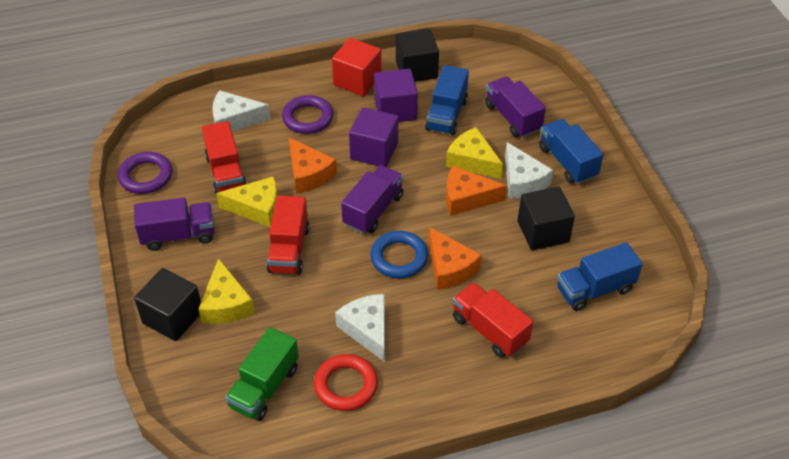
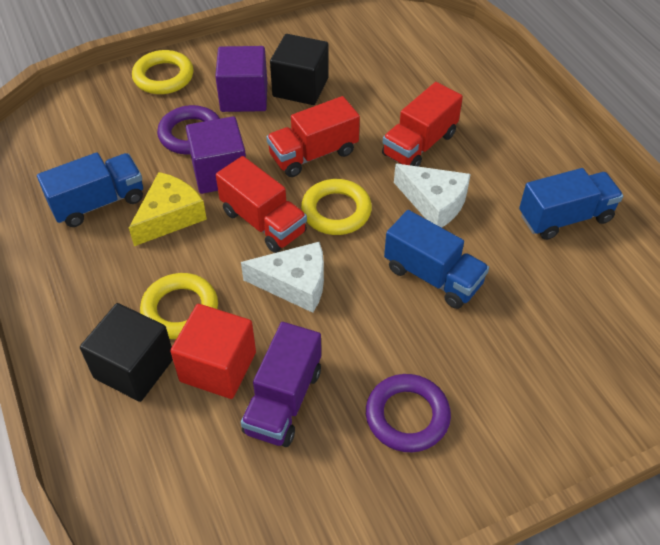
black cube: [134,268,201,341] [396,29,439,82] [517,187,575,250] = 3 -> [80,303,173,402] [270,34,328,105] = 2
blue ring: [370,231,428,278] = 1 -> none = 0
green truck: [225,327,299,421] = 1 -> none = 0
orange cheese: [289,137,337,193] [429,227,482,290] [446,166,507,216] = 3 -> none = 0
purple truck: [134,197,214,251] [341,165,403,234] [485,76,546,138] = 3 -> [241,322,321,447] = 1
red ring: [314,354,378,411] = 1 -> none = 0
white cheese: [212,90,270,132] [335,294,385,362] [505,142,553,199] = 3 -> [241,241,324,313] [394,164,471,228] = 2
yellow cheese: [198,258,255,324] [216,176,278,227] [446,127,504,179] = 3 -> [129,172,207,246] = 1
yellow ring: none = 0 -> [132,50,193,94] [140,273,218,339] [301,179,372,235] = 3

